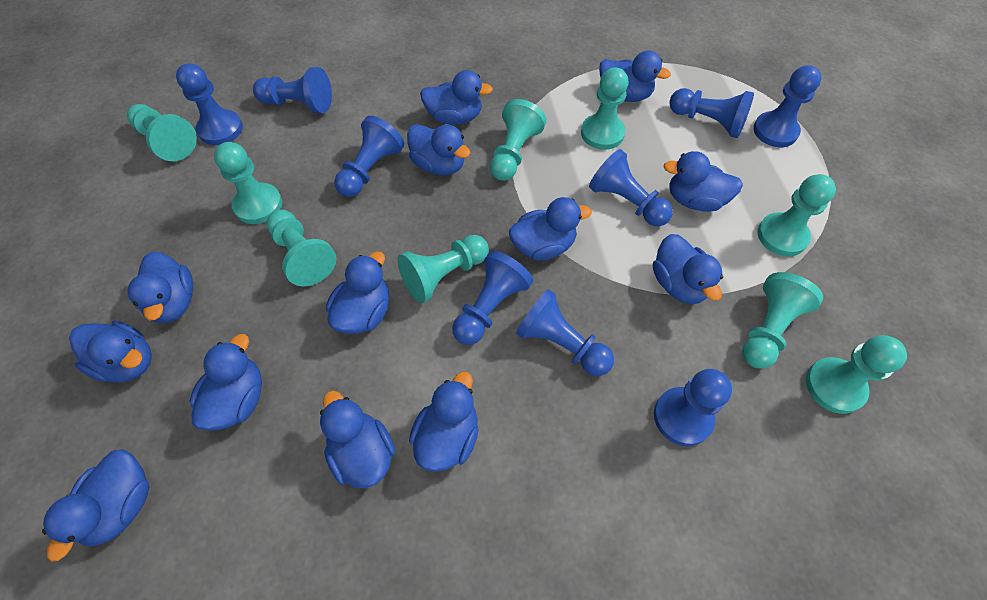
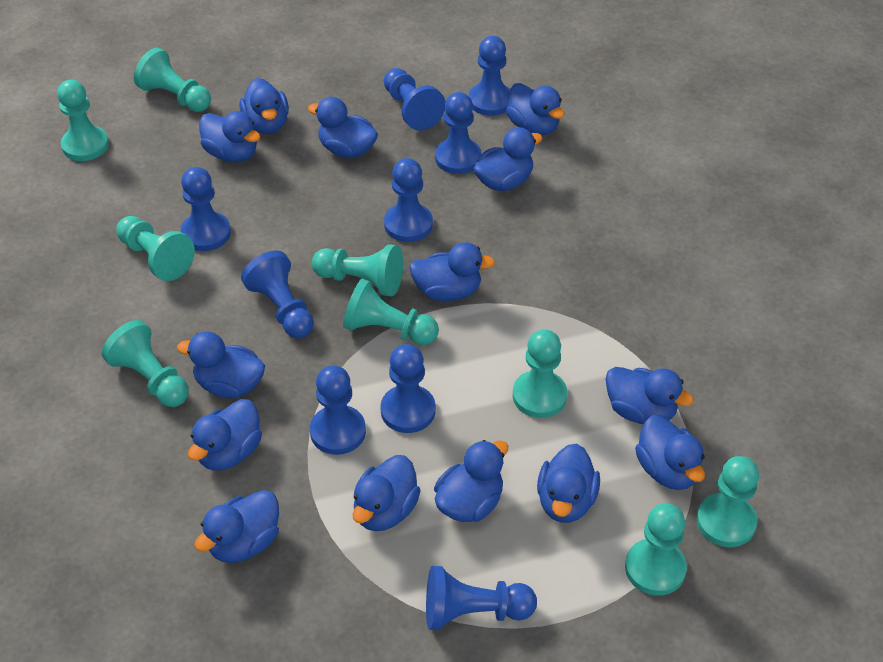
blue duck: [42,449,150,562] [69,321,152,383] [128,252,193,323] [190,334,262,431] [320,391,395,488] [326,251,389,334] [407,124,471,175] [409,372,479,472] [420,70,493,125] [509,197,592,260] [599,50,671,102] [653,234,723,304] [663,151,743,212] = 13 -> [177,331,265,398] [188,399,262,471] [194,490,279,563] [199,111,260,162] [239,78,289,134] [308,97,378,158] [352,455,421,531] [409,242,495,301] [434,440,508,522] [473,127,542,191] [506,83,565,135] [537,443,600,523] [605,367,694,424] [635,415,705,490] = 14

